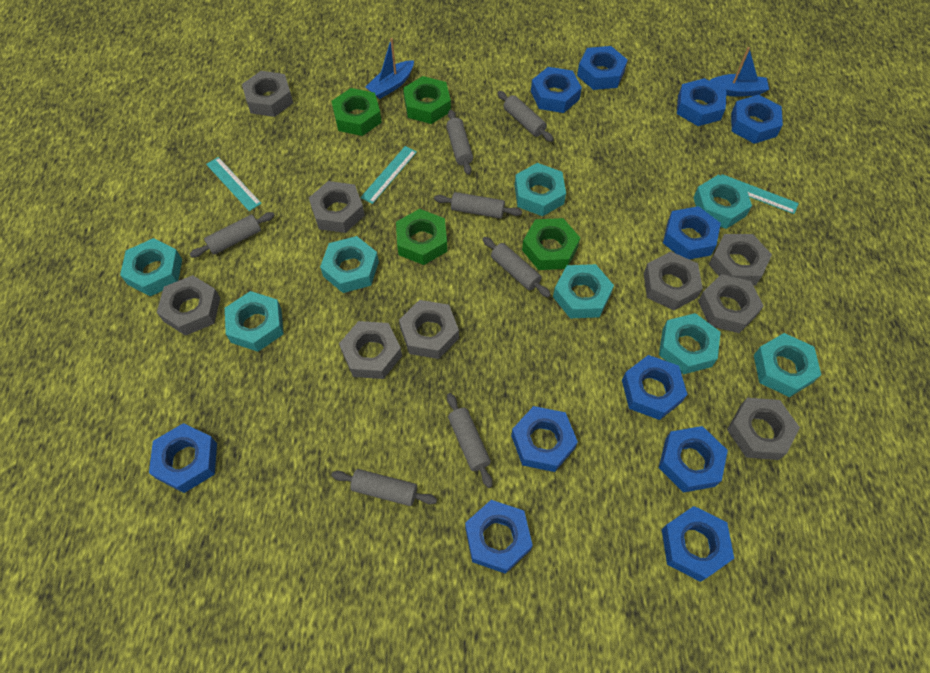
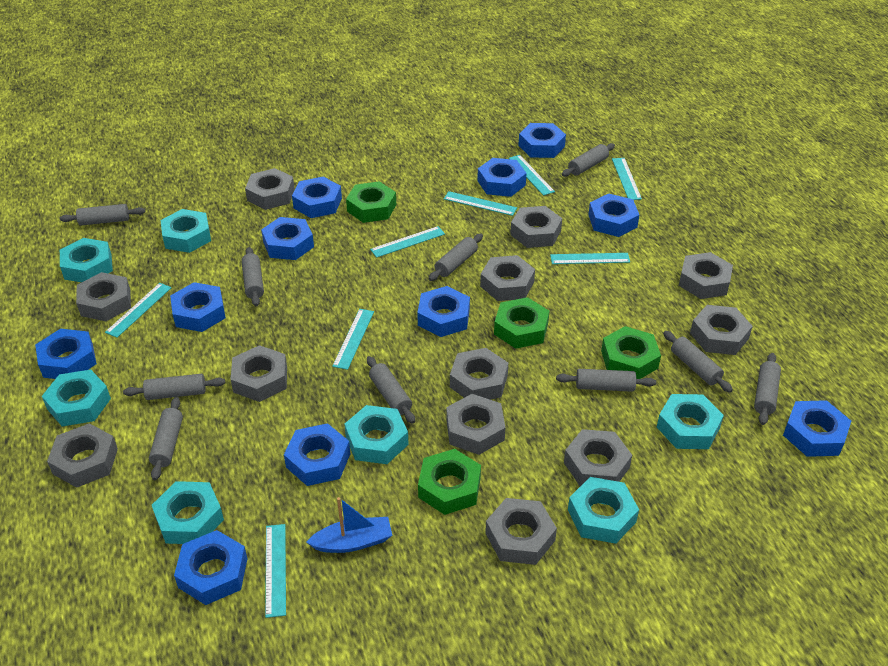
blue boat: [366,38,414,99] [709,47,769,97] = 2 -> [306,497,392,553] = 1
grey nut: [157,275,220,336] [242,71,293,117] [309,181,365,233] [339,321,402,379] [399,300,459,359] [644,251,703,310] [698,274,764,333] [709,234,772,286] [727,398,800,460] = 9 -> [47,423,118,488] [76,272,131,321] [230,345,287,402] [245,168,295,210] [446,394,506,455] [450,348,508,400] [480,255,535,301] [485,498,557,565] [510,206,562,248] [564,429,632,486] [679,252,733,299] [690,305,753,355] = 12
grey rolling pin: [190,212,275,257] [331,469,437,506] [434,192,522,219] [446,110,473,175] [447,393,493,488] [483,237,551,298] [497,91,554,142] = 7 -> [60,204,145,226] [123,374,225,400] [149,397,183,480] [241,247,264,306] [367,356,415,424] [429,234,483,281] [556,369,656,392] [562,143,615,177] [663,331,733,393] [754,353,781,425] = 10
turquoise nut: [120,238,182,296] [225,291,283,352] [320,236,379,293] [515,163,566,216] [553,264,614,318] [659,313,721,375] [693,175,752,229] [754,333,821,397] = 8 -> [42,369,111,426] [60,238,113,282] [152,481,224,544] [160,209,211,253] [344,405,409,464] [568,477,639,544] [657,394,724,449] = 7
turquoise ruler: [206,157,262,211] [360,146,417,204] [721,174,799,214] = 3 -> [105,283,172,338] [265,524,286,618] [332,309,374,370] [370,226,445,258] [444,191,517,216] [509,155,555,196] [550,253,630,264] [612,158,642,200] = 8

